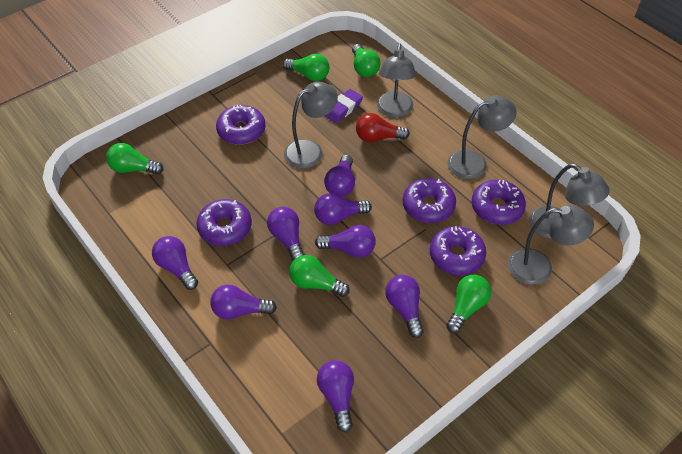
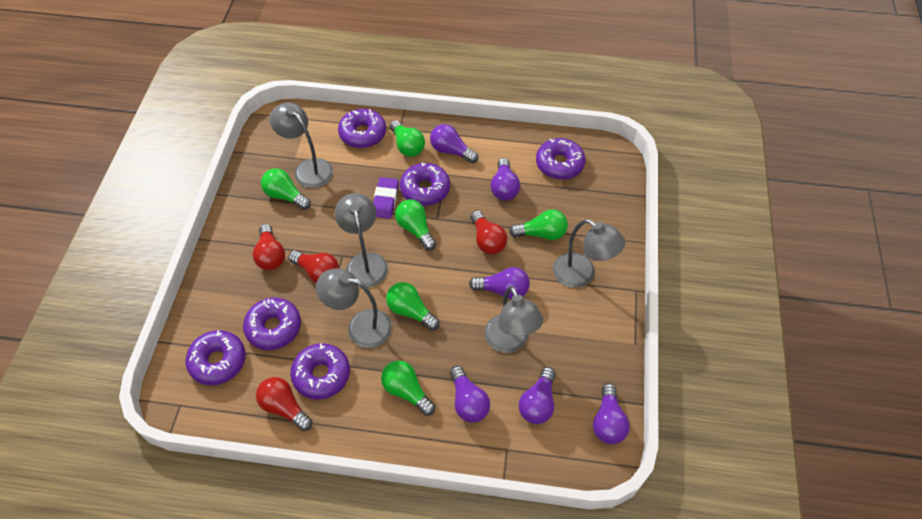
green light bulb: [106,143,164,175] [283,54,329,81] [289,255,349,297] [352,44,380,77] [446,274,491,333] = 5 -> [261,169,311,210] [381,361,435,416] [386,282,439,331] [390,120,425,157] [395,200,436,250] [509,209,568,240] = 6
purple donut: [196,199,252,246] [216,105,265,145] [403,178,456,223] [430,226,486,275] [472,180,526,225] = 5 -> [185,330,246,385] [243,297,301,350] [290,343,350,400] [338,109,386,148] [400,162,450,206] [536,138,585,180] = 6
purple light bulb: [152,236,198,290] [210,285,277,319] [267,207,305,261] [314,193,372,225] [315,225,376,258] [317,360,354,432] [324,155,355,197] [386,275,424,338] = 8 -> [430,124,479,163] [450,366,490,422] [469,267,530,299] [491,158,520,201] [519,367,556,424] [593,383,630,444] = 6
red light bulb: [356,113,410,142] = 1 -> [253,224,285,270] [256,377,312,431] [289,250,339,283] [470,210,507,255] = 4

